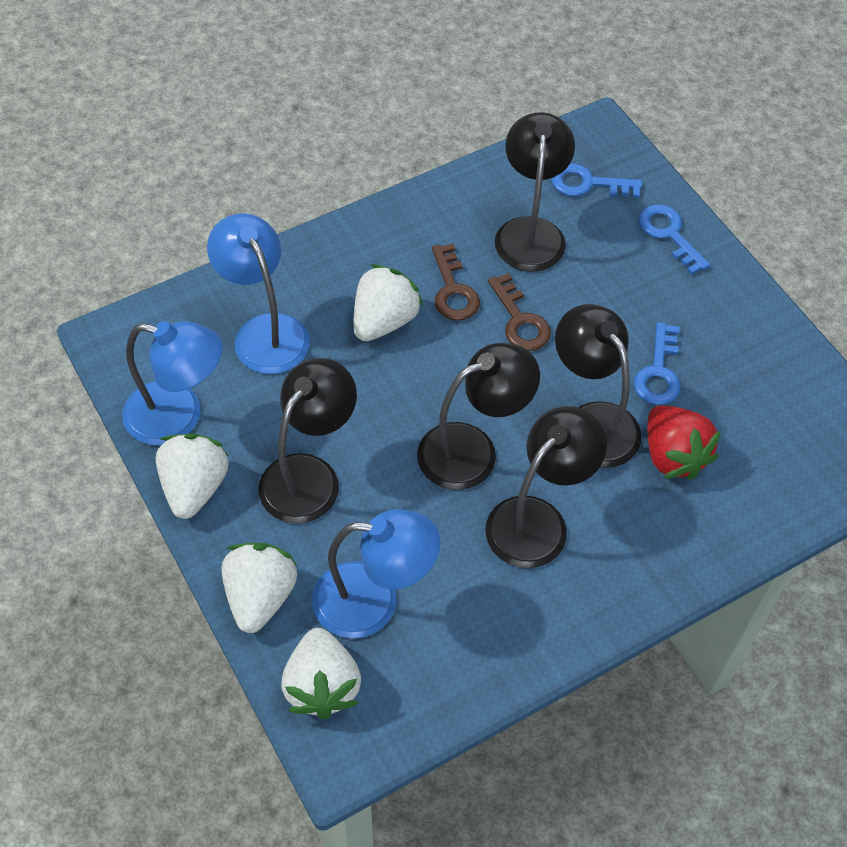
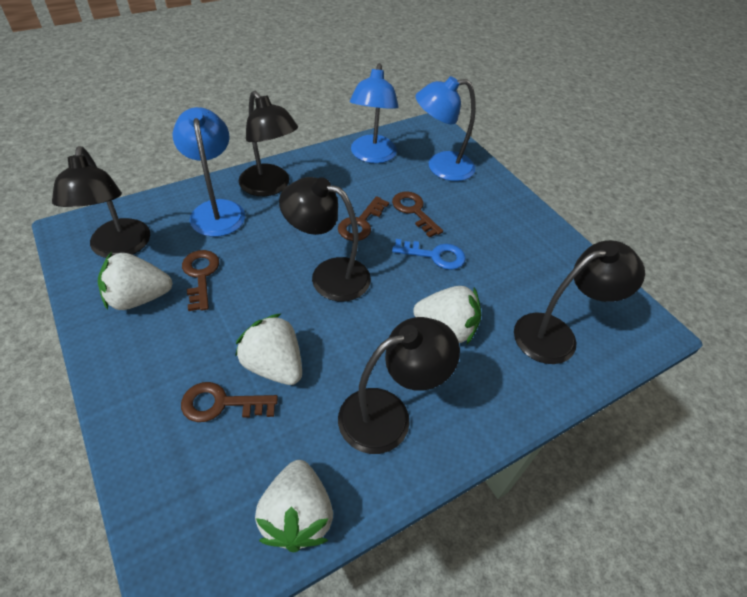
blue key: [551,163,642,198] [634,322,681,405] [639,204,710,275] = 3 -> [392,239,466,270] = 1
brown key: [432,243,480,321] [488,273,551,351] = 2 -> [181,382,278,422] [182,250,219,311] [338,196,389,241] [392,192,443,238] = 4
red strawberry: [647,405,721,480] = 1 -> none = 0

